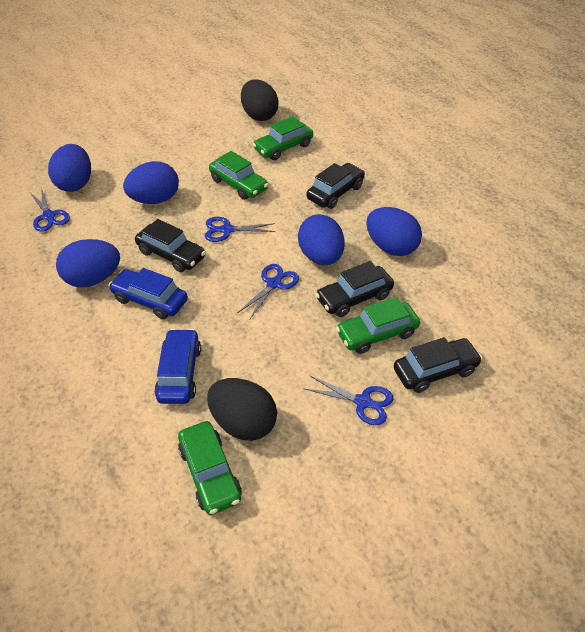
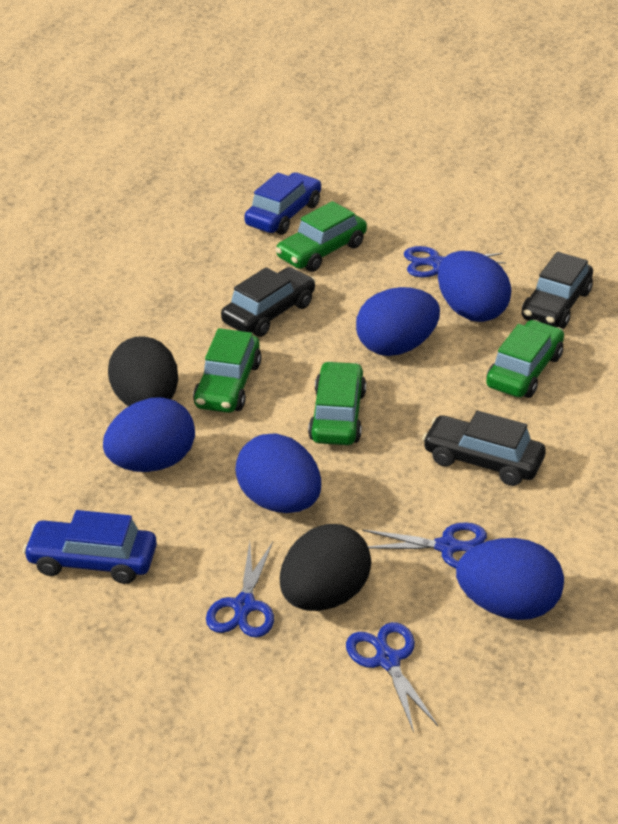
black car: [135,219,206,272] [306,163,365,209] [316,261,394,317] [394,337,483,393] = 4 -> [221,267,316,337] [422,411,546,486] [522,252,593,329] = 3

